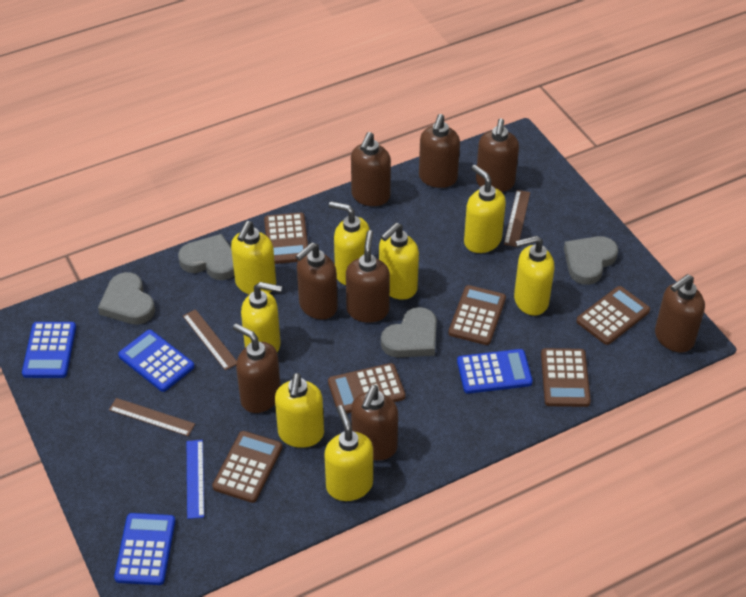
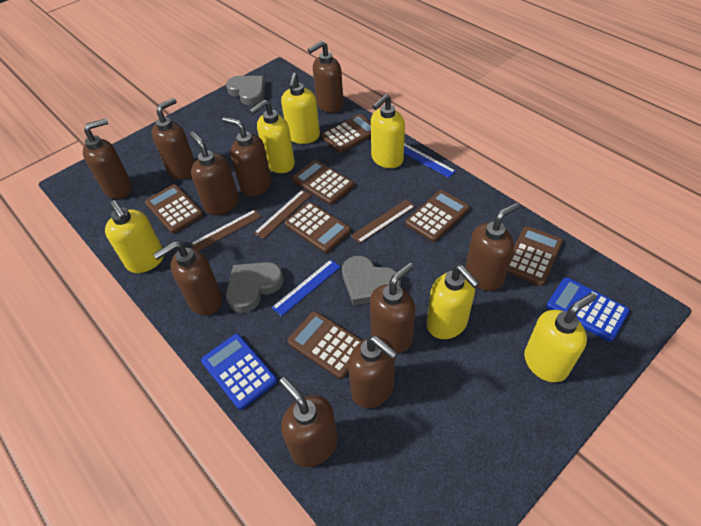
blue calculator: [22,322,76,378] [114,513,176,585] [118,330,194,392] [457,349,533,394] = 4 -> [201,334,277,410] [546,277,630,342] = 2
blue ruler: [187,440,204,519] = 1 -> [272,259,341,316] [404,143,456,178] = 2
brown calculator: [212,431,282,503] [264,213,308,264] [328,363,405,413] [448,285,506,345] [541,348,591,407] [576,286,650,345] = 6 -> [145,184,204,233] [285,202,351,253] [287,311,363,379] [292,160,354,205] [321,114,371,153] [405,190,470,242] [507,226,563,286] = 7
brown soap dispenser: [233,324,281,413] [296,242,338,319] [346,230,390,323] [351,132,391,206] [351,385,398,461] [419,114,460,188] [476,119,519,192] [655,274,705,352] = 8 -> [83,118,132,199] [152,98,195,180] [153,241,222,316] [190,132,239,215] [222,117,271,197] [279,377,338,467] [308,41,344,113] [348,336,398,408] [370,262,415,353] [465,203,519,291] = 10
grey heart: [98,272,155,325] [178,234,234,280] [381,307,437,358] [564,236,618,285] = 4 -> [226,76,265,105] [226,262,284,313] [342,256,401,306] = 3
yellow soap dispenser: [231,221,276,294] [241,282,282,353] [275,373,324,448] [324,405,373,501] [329,201,370,285] [379,223,419,300] [464,165,506,253] [514,236,555,316] = 8 -> [105,200,164,273] [249,100,295,173] [281,73,320,144] [371,94,405,168] [427,265,480,339] [524,293,597,382] = 6

